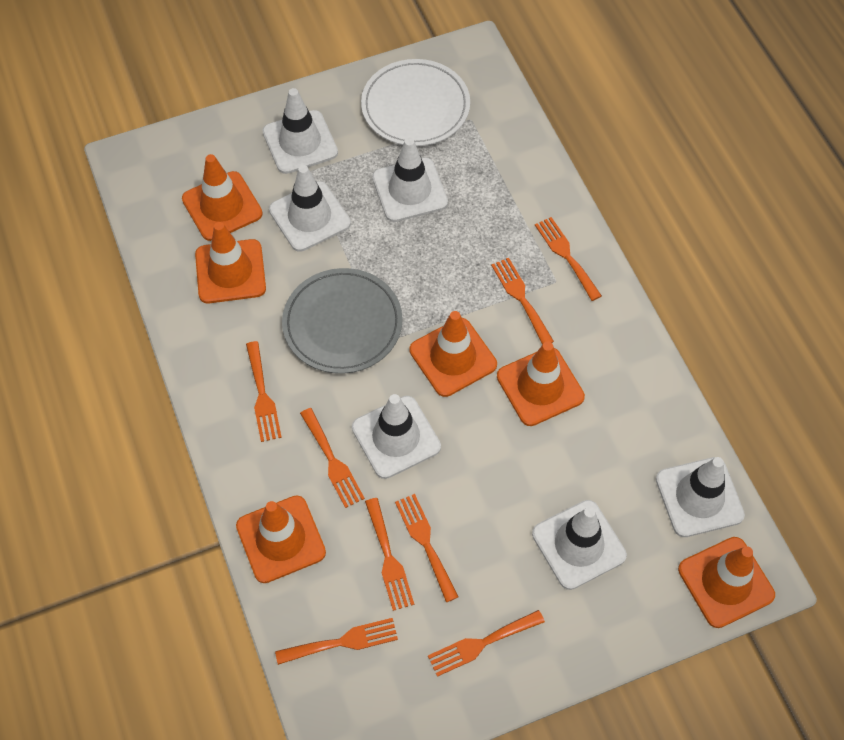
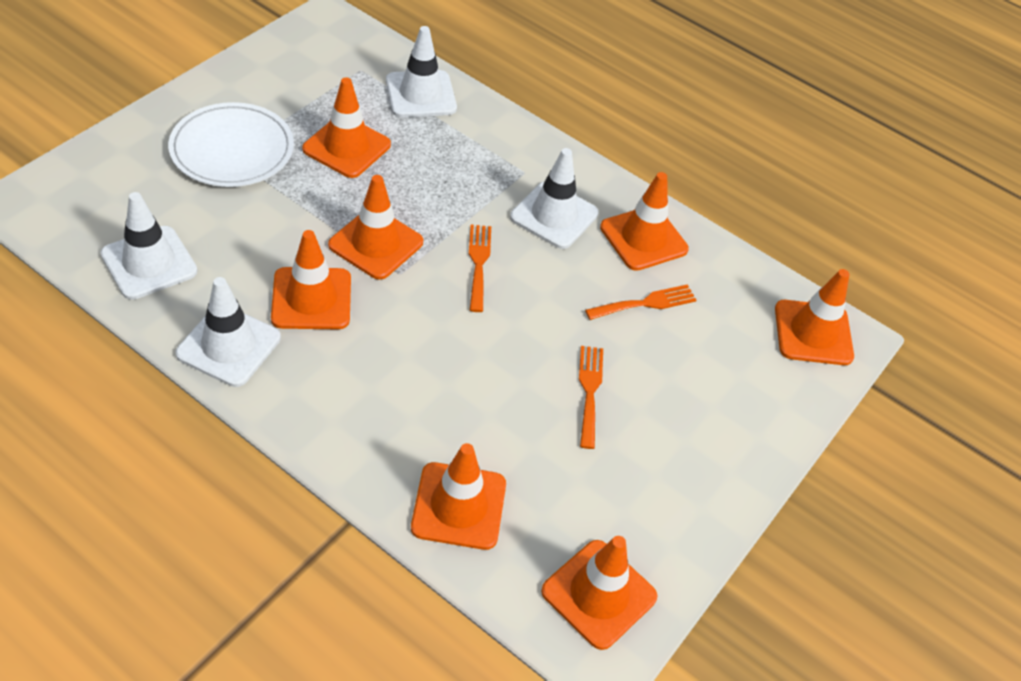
grey plate: [282,268,402,374] = 1 -> none = 0
orange fork: [246,341,282,442] [275,618,398,665] [300,408,365,508] [365,498,414,611] [395,494,458,602] [428,610,545,677] [491,258,554,345] [535,217,602,301] = 8 -> [469,225,491,312] [579,346,603,449] [585,284,697,320] = 3
orange traffic cone: [182,154,263,241] [195,222,266,303] [236,495,326,583] [410,311,497,397] [497,341,585,426] [678,537,775,628] = 6 -> [271,230,351,329] [302,77,391,178] [328,175,423,280] [411,443,506,550] [541,536,657,650] [600,172,689,271] [775,269,854,365] = 7
white traffic cone: [263,88,338,174] [269,165,351,252] [352,394,441,479] [372,138,448,222] [532,500,627,590] [656,457,745,537] = 6 -> [101,192,198,300] [176,277,281,387] [386,26,457,118] [510,148,599,249] = 4

